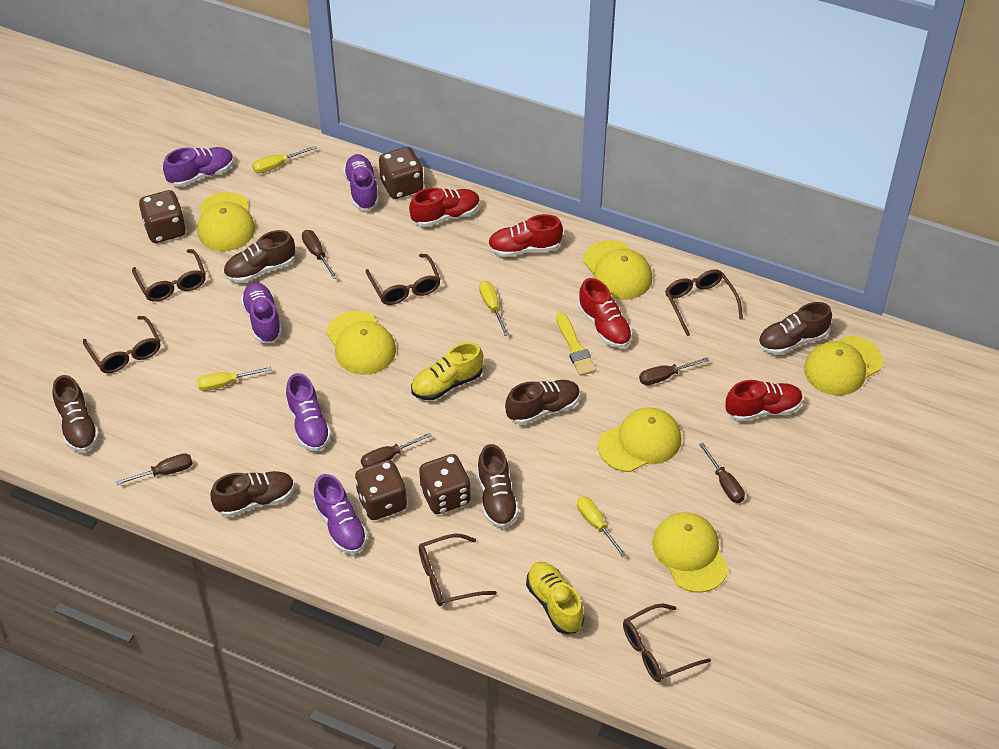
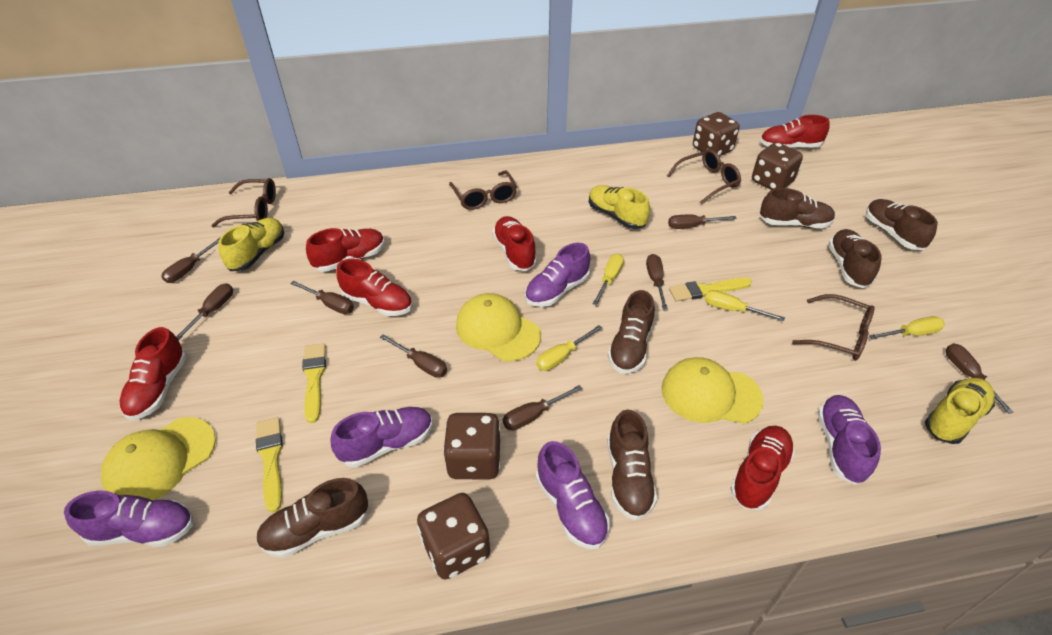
brown glasses: [83,316,160,373] [132,249,206,302] [366,254,441,305] [419,534,497,606] [623,604,711,682] [665,269,743,336] = 6 -> [211,178,276,227] [449,170,517,210] [667,149,741,204] [792,294,875,361] = 4
brown screwdriver: [116,453,193,485] [302,230,338,279] [361,432,432,468] [639,357,709,385] [699,443,745,503] = 5 -> [161,237,221,283] [176,283,233,340] [290,281,354,314] [380,334,447,378] [503,385,583,430] [646,254,668,310] [668,215,737,229] [946,343,1014,414] = 8
red shoe: [409,187,480,227] [488,214,563,257] [578,278,632,348] [725,380,803,421] = 4 -> [119,327,187,420] [306,228,385,272] [336,259,412,316] [492,216,537,271] [730,426,795,510] [760,115,829,148] = 6
yellow brush: [556,312,596,376] = 1 -> [256,417,283,513] [302,343,326,423] [669,278,752,301] = 3
yellow cap: [197,192,255,251] [326,311,396,375] [583,240,652,300] [598,407,681,472] [653,512,729,593] [804,336,883,396] = 6 -> [101,417,216,500] [456,293,541,361] [661,357,764,424] = 3
yellow shoe: [411,342,483,400] [526,561,584,634] = 2 -> [218,218,284,271] [589,185,650,229] [925,378,995,444] = 3

